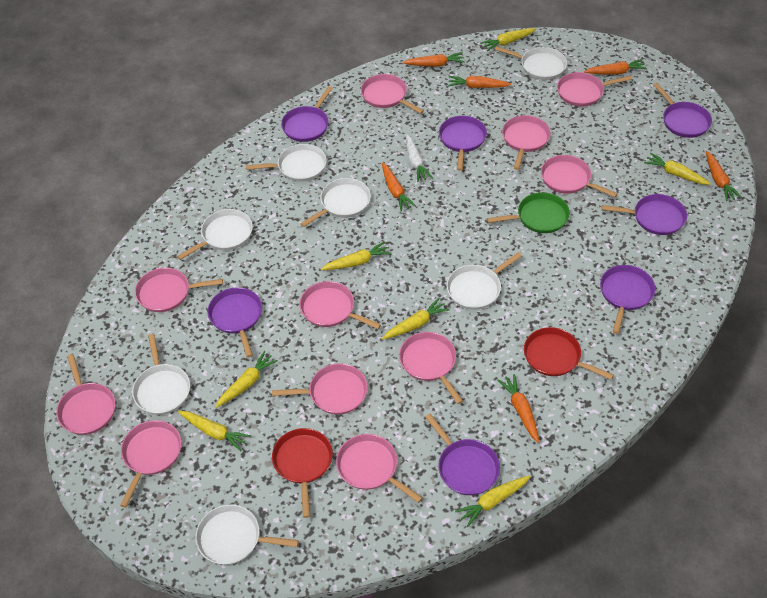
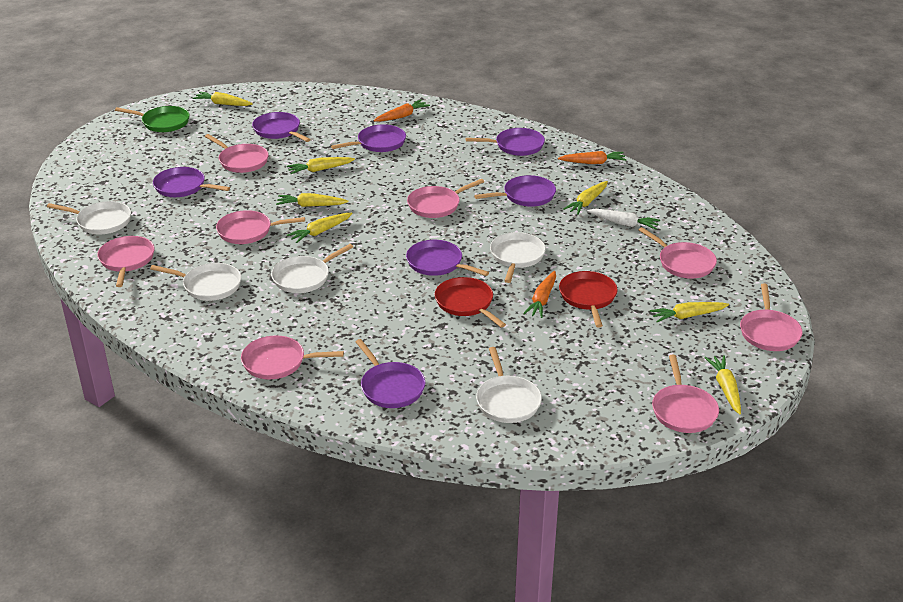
orange carrot: [382,163,416,211] [403,53,465,67] [448,76,511,88] [497,374,539,443] [584,59,647,75] [706,151,742,201] = 6 -> [374,100,430,122] [523,271,556,318] [558,151,626,164] = 3
pink pan: [56,354,115,435] [120,420,182,507] [135,268,223,312] [272,364,368,415] [300,281,381,329] [336,434,423,503] [361,74,424,114] [399,332,463,404] [502,115,551,170] [541,155,618,197] [557,72,632,106] = 11 -> [97,236,155,287] [205,134,269,173] [216,210,305,244] [241,336,344,379] [407,179,484,218] [639,227,717,279] [652,355,719,433] [740,283,802,351] = 8
white pan: [132,334,190,415] [177,209,253,260] [195,504,299,565] [246,144,327,182] [300,178,371,227] [447,252,522,310] [495,46,567,80] = 7 -> [47,201,131,234] [150,263,241,301] [271,244,353,293] [476,347,542,423] [490,232,546,283] = 5

